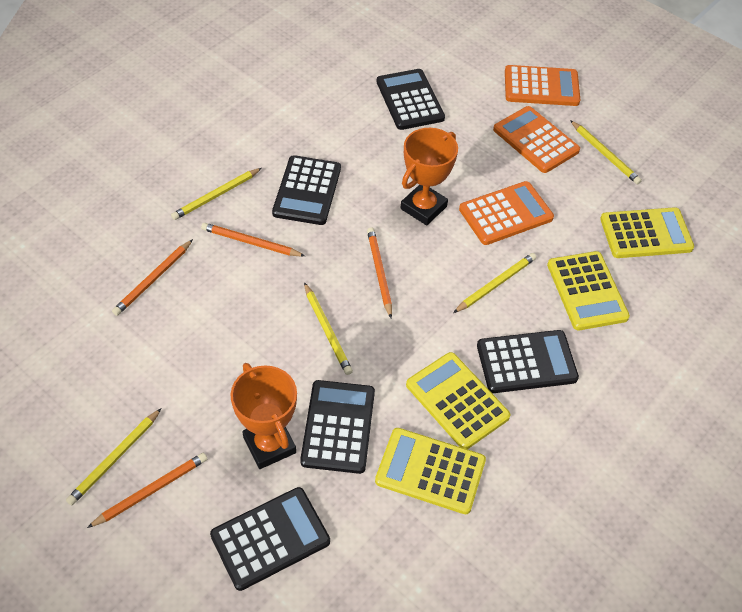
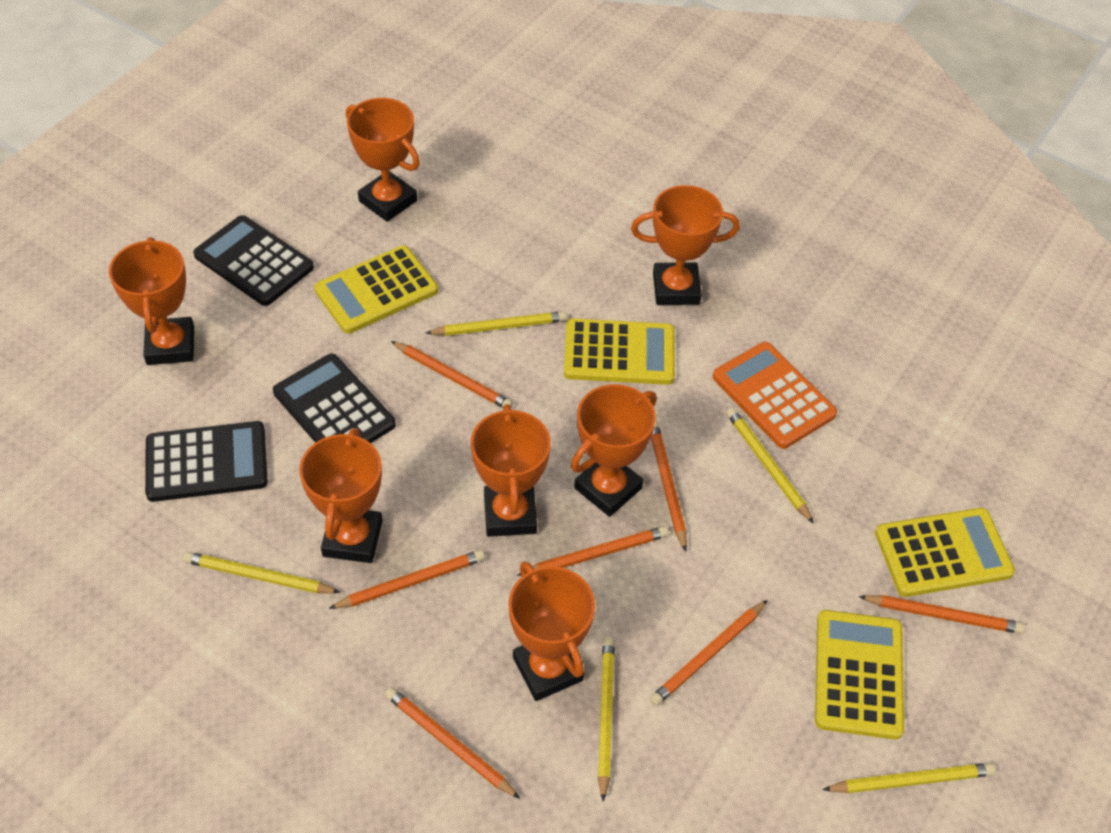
black calculator: [210,487,330,591] [272,155,341,225] [300,380,375,474] [377,69,445,130] [477,330,579,393] = 5 -> [145,421,268,502] [193,215,314,306] [273,354,396,443] = 3
orange calculator: [459,181,554,245] [493,106,580,173] [505,65,581,106] = 3 -> [712,342,837,449] = 1
orange pencil: [87,453,207,528] [112,239,193,316] [201,223,305,256] [367,227,392,318] = 4 -> [328,550,485,609] [385,687,520,799] [391,341,513,408] [517,526,669,576] [649,600,768,706] [651,421,687,552] [858,595,1025,634] = 7
orange trophy: [231,363,297,469] [401,128,458,226] = 2 -> [109,237,194,365] [299,428,383,563] [346,98,420,222] [471,404,551,537] [508,561,595,701] [571,384,657,517] [631,185,740,305] = 7

